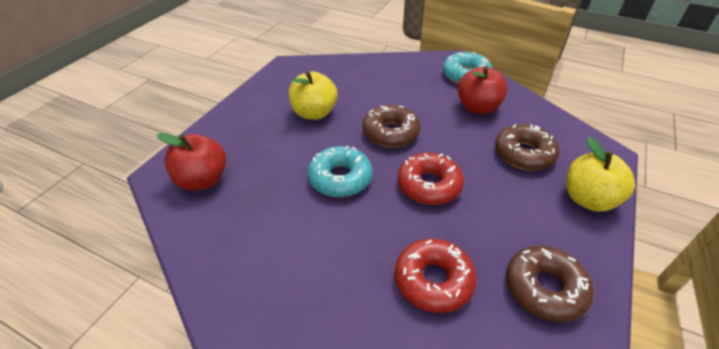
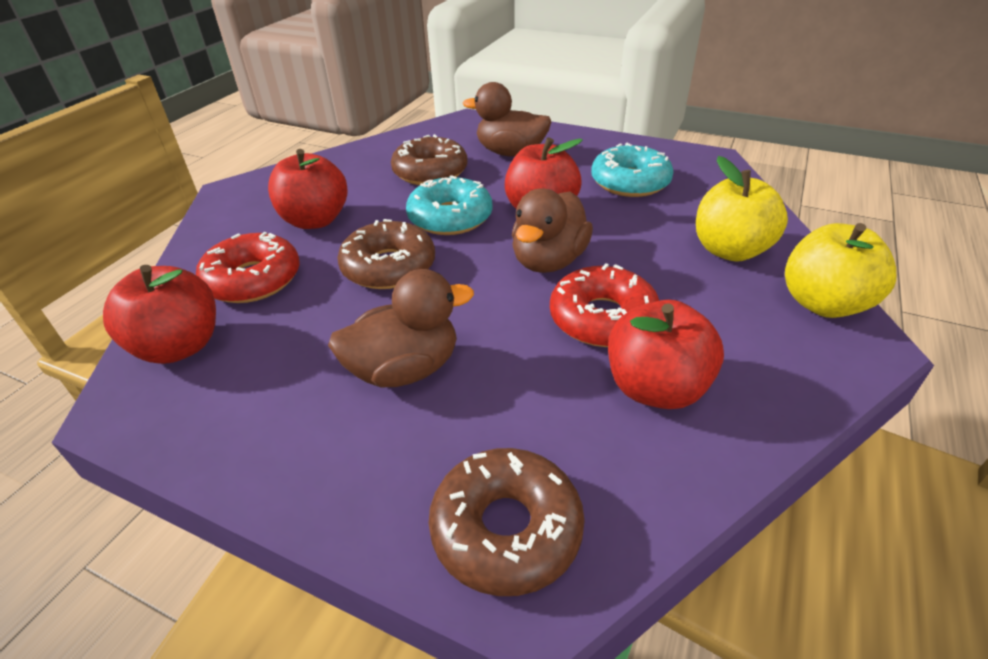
brown duck: none = 0 -> [328,269,474,387] [463,82,551,157] [512,188,593,273] = 3
red apple: [157,133,226,191] [458,66,507,114] = 2 -> [103,265,216,364] [268,149,348,229] [505,137,583,209] [608,300,724,409] = 4

